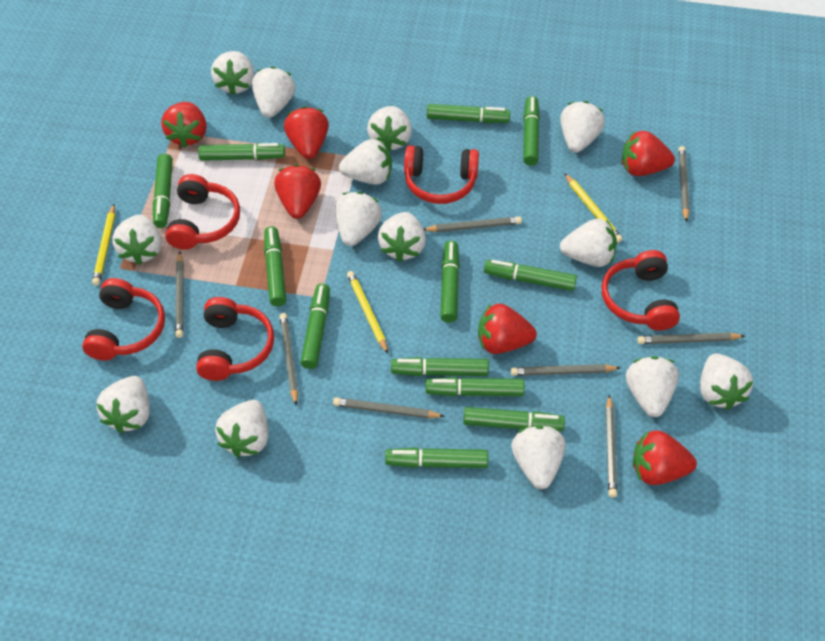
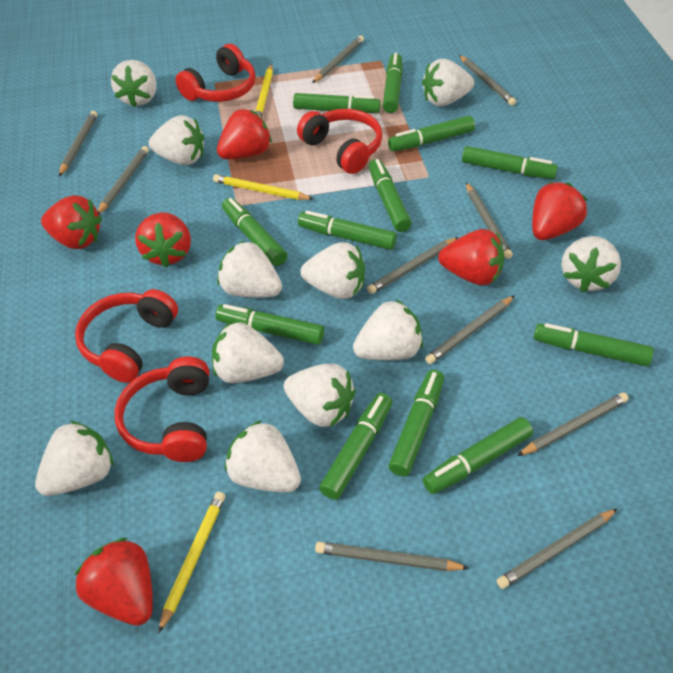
grey pencil: [175,252,184,338] [279,313,298,405] [333,397,445,418] [424,216,522,232] [511,364,620,376] [606,395,617,498] [637,332,745,344] [678,146,690,222] = 8 -> [59,111,97,176] [97,146,149,214] [312,36,364,83] [315,542,469,571] [367,237,458,294] [425,296,515,364] [459,55,516,106] [466,183,513,259] [497,508,618,589] [517,392,629,456] = 10
red headphones: [82,278,165,360] [166,174,240,250] [196,297,274,381] [404,145,479,204] [602,250,680,331] = 5 -> [75,289,178,383] [115,357,209,462] [175,44,256,102] [297,109,382,174] = 4
white strawberry: [97,376,150,433] [112,215,162,265] [211,51,255,96] [215,400,269,458] [252,67,295,118] [335,192,382,246] [339,139,392,185] [367,106,412,151] [378,212,426,262] [511,425,566,489] [560,101,605,153] [560,219,617,267] [626,356,679,417] [700,353,753,410] = 14 -> [35,421,114,496] [111,60,156,107] [149,115,204,165] [212,322,284,383] [217,241,282,298] [225,420,301,492] [284,364,356,427] [300,242,365,299] [353,300,423,360] [422,59,474,106] [561,236,621,293] = 11

